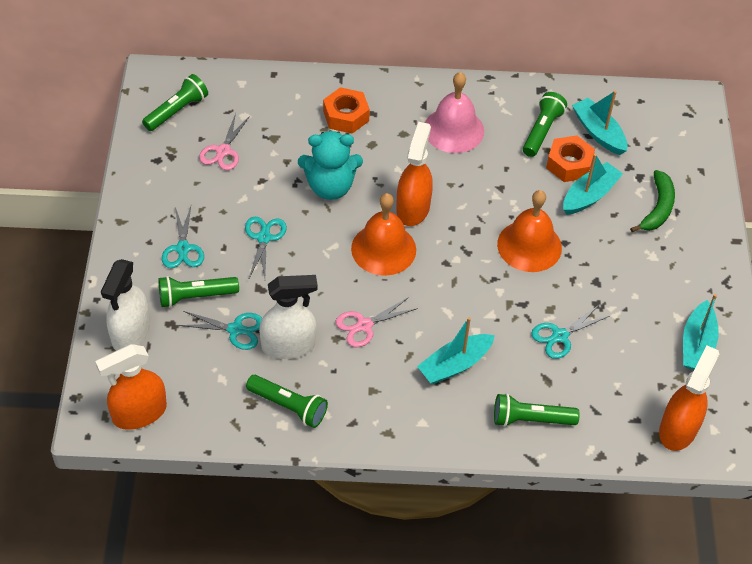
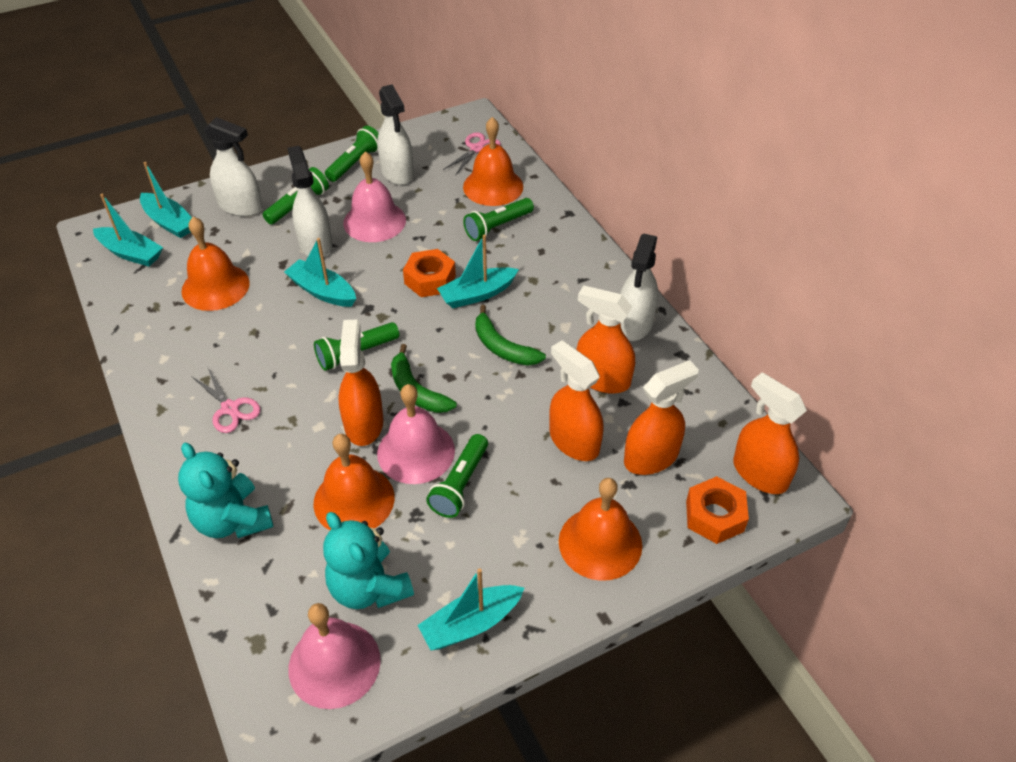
green banana: [630,170,675,232] = 1 -> [391,344,457,413] [475,305,546,366] = 2
orange bell: [351,193,416,276] [497,190,562,272] = 2 -> [181,217,250,311] [314,434,395,530] [463,117,523,206] [559,478,642,581] = 4
orange spray bottle: [95,344,167,430] [396,122,433,226] [659,345,719,451] = 3 -> [339,320,383,446] [549,340,604,461] [576,285,635,394] [624,360,699,475] [733,372,807,494] = 5
pink bell: [425,72,484,153] = 1 -> [289,603,381,709] [343,151,406,242] [377,384,455,484] = 3
turquoise boat: [417,317,495,384] [563,154,623,215] [572,91,627,155] [683,294,719,370] = 4 -> [93,194,163,266] [140,162,192,238] [284,238,356,307] [417,568,524,650] [437,235,519,308] = 5
turquoise scissors: [162,206,204,268] [178,311,262,350] [245,217,287,280] [531,305,609,359] = 4 -> none = 0
turquoise teddy bear: [298,131,363,200] = 1 -> [178,443,273,538] [323,512,414,609] = 2
white spray bottle: [101,259,150,351] [259,275,318,359] = 2 -> [204,117,263,217] [287,146,332,257] [377,84,414,185] [620,234,658,341] = 4

